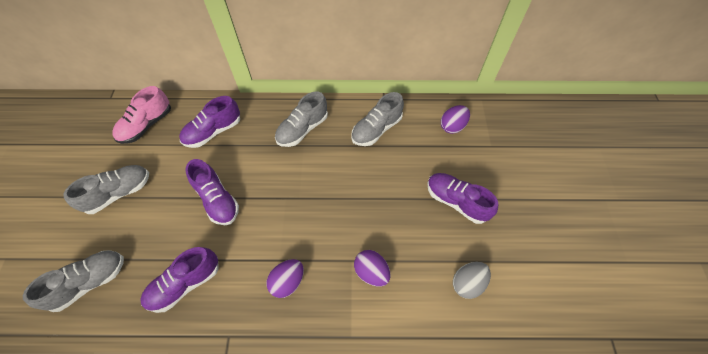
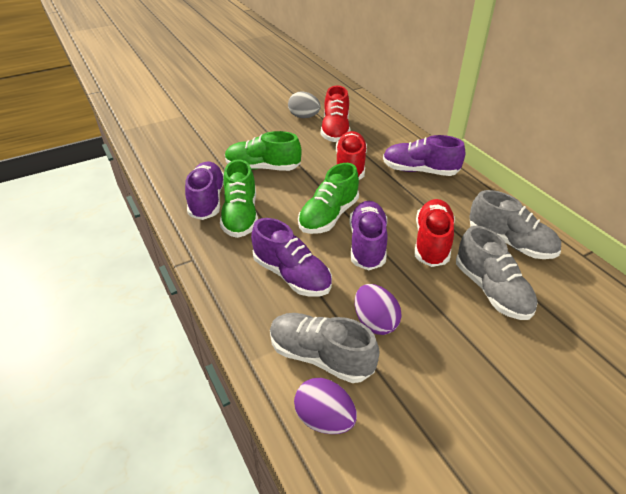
green shoe: none = 0 -> [220,159,258,238] [225,131,302,171] [298,163,359,234] = 3
grey shoe: [23,250,124,312] [63,165,149,214] [275,91,328,147] [351,92,404,146] = 4 -> [270,313,380,383] [456,226,538,320] [469,190,561,259] = 3
pink shoe: [112,86,171,144] = 1 -> none = 0
purple egg: [267,259,304,298] [354,250,391,287] [441,105,470,134] = 3 -> [294,378,357,434] [355,284,402,335] = 2
red shoe: none = 0 -> [321,85,350,142] [336,131,367,180] [415,199,455,267] = 3

